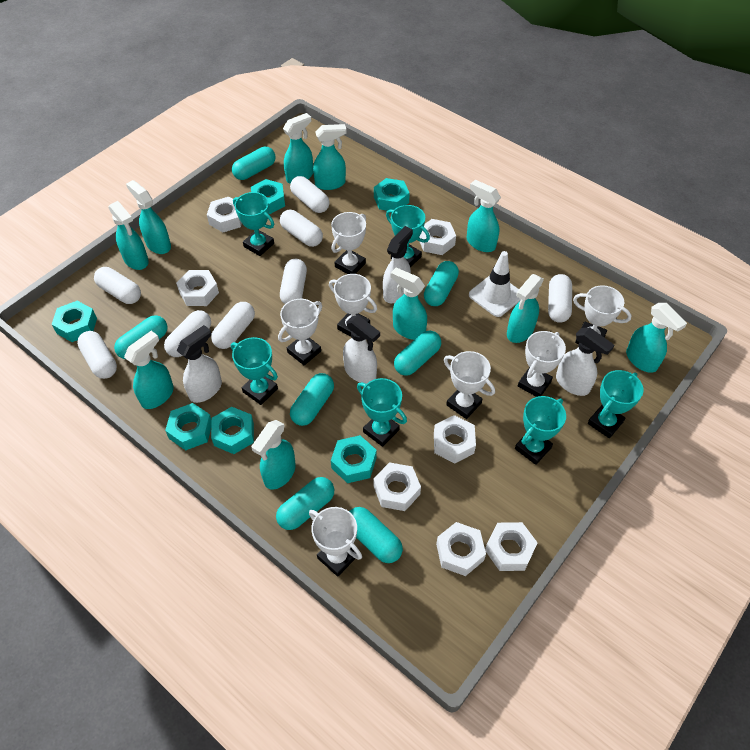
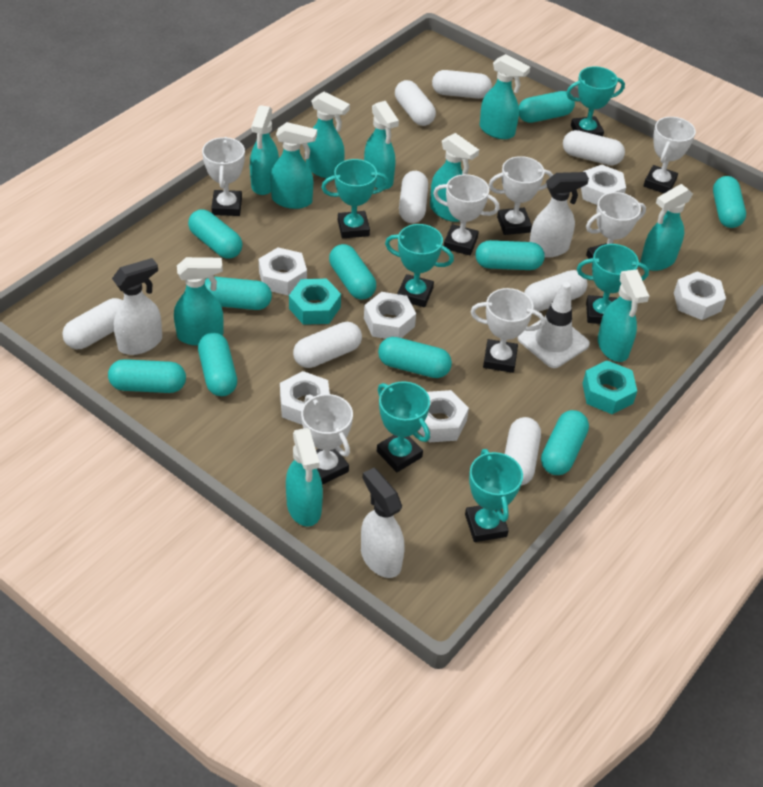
turquoise capsule: [114,315,168,359] [232,147,276,180] [276,477,334,530] [290,373,334,426] [349,507,403,563] [394,331,441,376] [424,261,459,306] = 7 -> [108,359,186,393] [188,209,243,259] [198,333,237,396] [205,277,272,310] [329,244,376,300] [378,337,452,378] [476,240,545,270] [519,91,575,123] [541,410,589,475] [713,176,746,228] = 10
turquoise nut: [52,301,97,342] [165,403,212,450] [211,407,254,454] [251,179,285,214] [331,435,377,483] [374,178,410,211] = 6 -> [289,279,341,325] [582,360,637,414] = 2
white nut: [176,270,219,306] [207,197,242,232] [374,462,421,511] [419,219,456,255] [434,415,476,463] [436,522,486,576] [485,522,538,571] = 7 -> [259,247,307,295] [280,371,330,425] [364,292,416,339] [419,390,469,442] [581,165,626,205] [674,271,726,320] = 6
white spray bottle: [176,325,222,403] [343,315,380,384] [383,226,413,303] [556,327,614,396] = 4 -> [112,258,162,355] [361,468,404,578] [530,172,589,258] = 3

